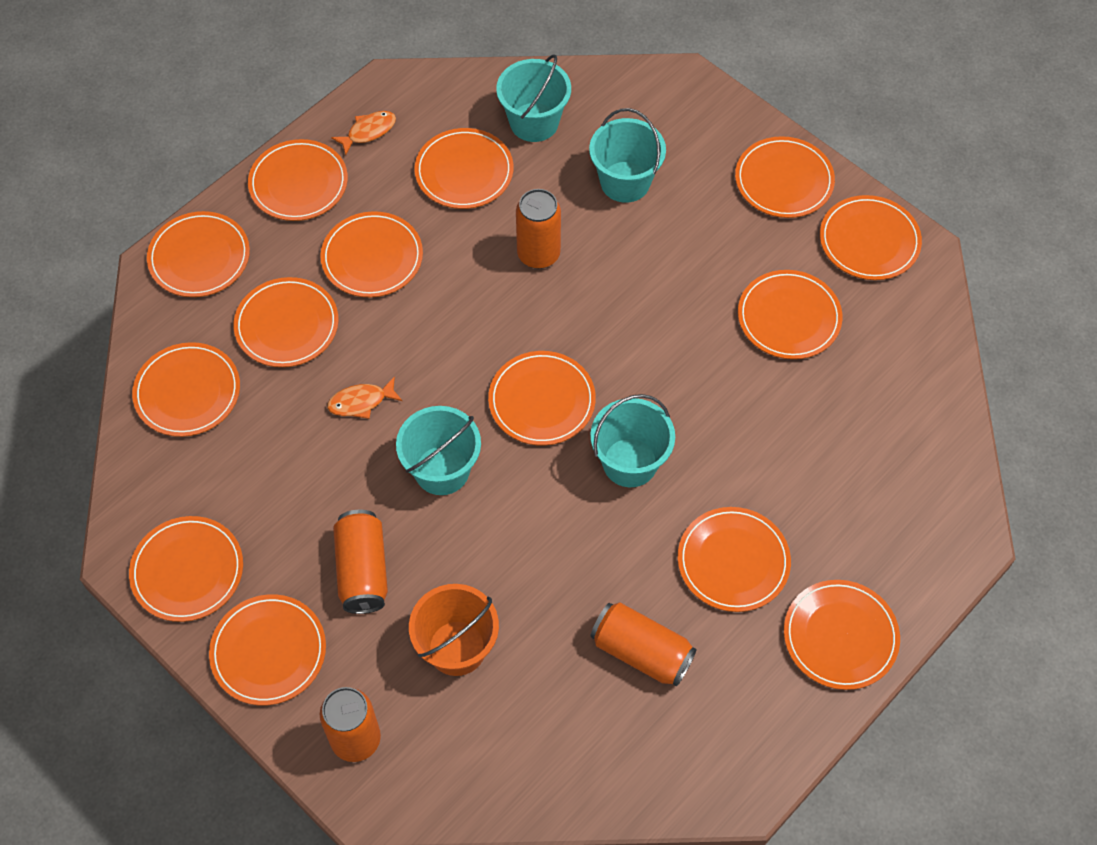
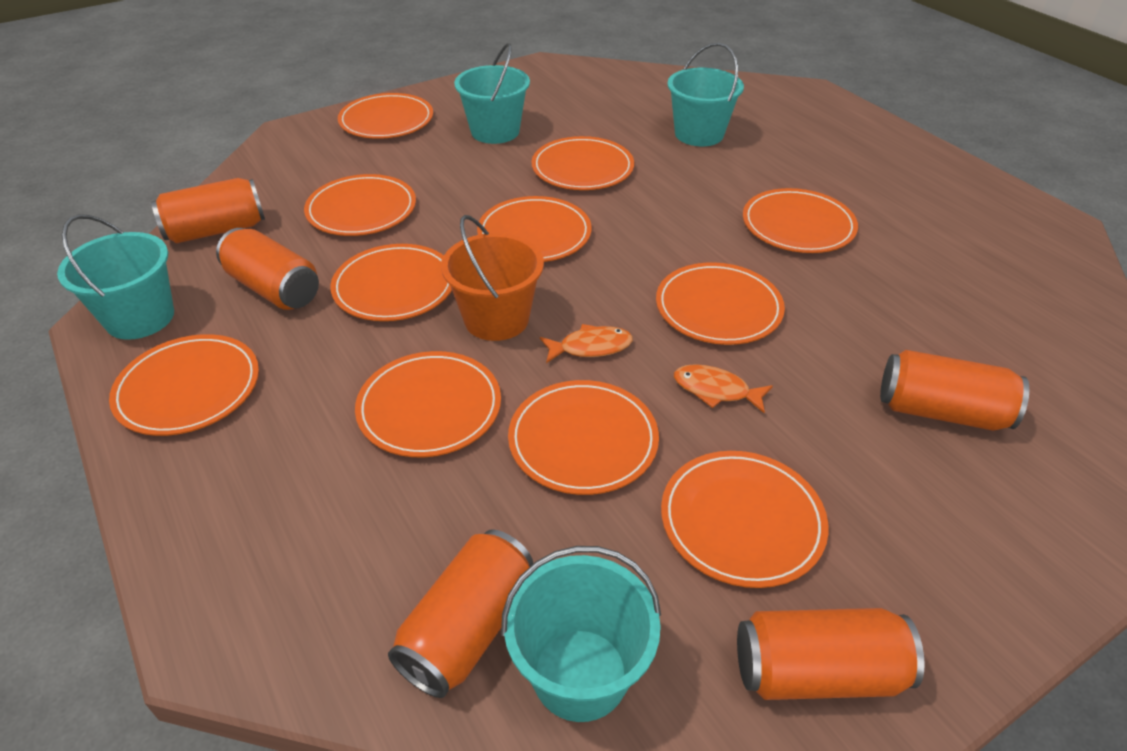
orange can: [320,687,381,762] [333,510,388,614] [516,189,561,269] [590,603,697,687] = 4 -> [151,178,265,243] [216,228,319,310] [388,529,533,698] [737,608,925,700] [880,350,1029,431] = 5
orange plate: [129,516,243,622] [132,342,240,437] [147,211,250,297] [209,594,326,706] [233,277,339,367] [248,139,348,221] [320,211,423,297] [414,128,513,209] [488,351,596,445] [678,507,791,612] [735,136,835,218] [738,270,842,359] [784,580,900,690] [820,195,922,280] = 14 -> [109,334,259,436] [304,174,416,236] [330,244,452,321] [338,93,433,139] [355,351,501,457] [477,196,592,262] [508,380,659,495] [532,136,634,190] [656,262,785,345] [661,451,829,588] [743,188,858,253] = 11

